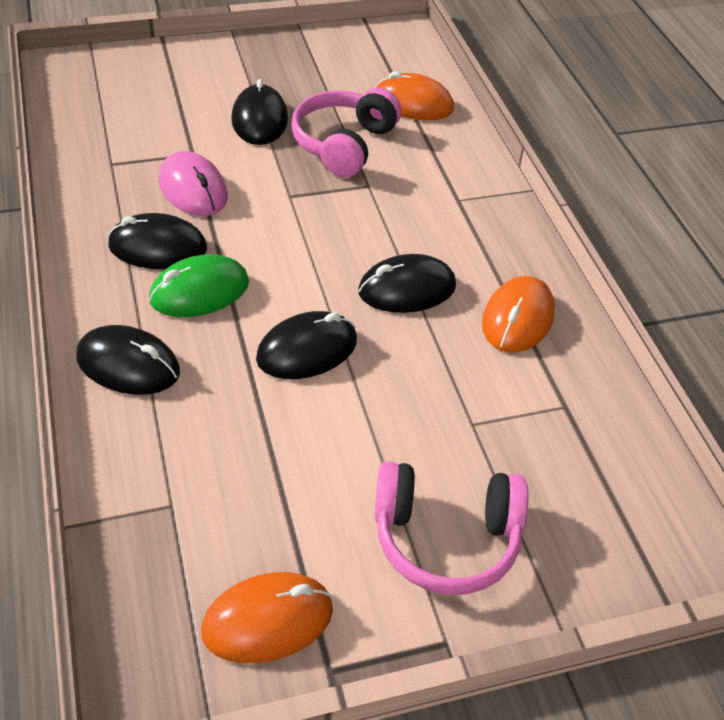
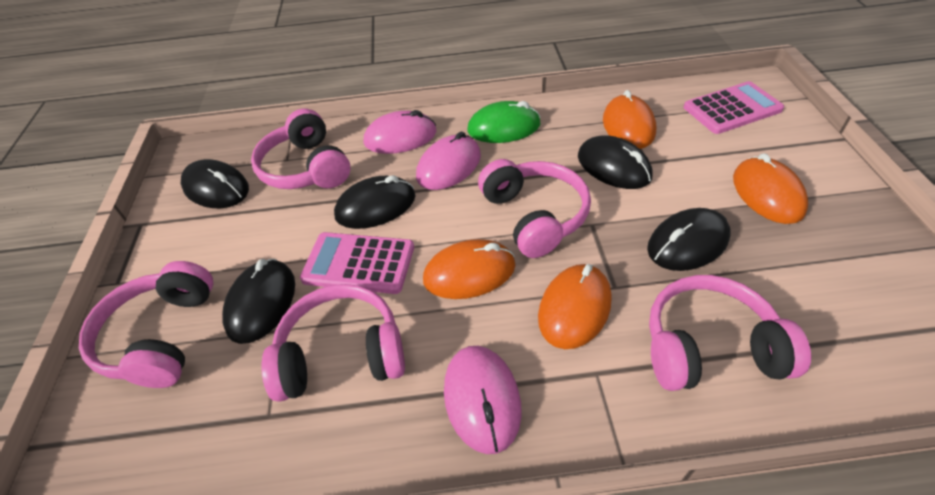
orange mouse: [201,572,333,663] [375,71,454,120] [482,276,555,353] = 3 -> [423,239,515,299] [538,264,612,349] [603,90,656,149] [733,153,808,224] = 4
pink calculator: none = 0 -> [300,232,414,294] [684,81,784,134] = 2
pink headphones: [291,87,401,177] [374,461,528,595] = 2 -> [79,261,213,388] [251,109,350,189] [261,284,405,402] [478,159,591,258] [649,275,811,391] = 5
pink mouse: [159,151,228,216] = 1 -> [364,110,436,154] [416,132,481,190] [444,346,522,454] = 3

